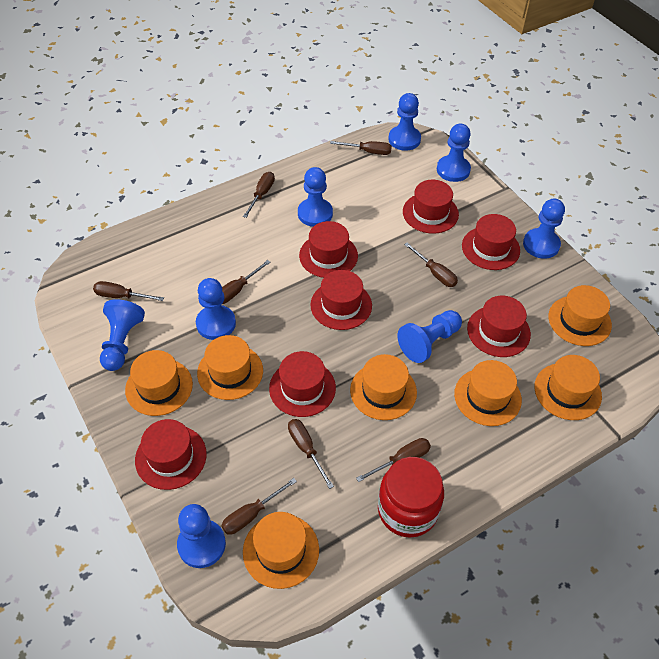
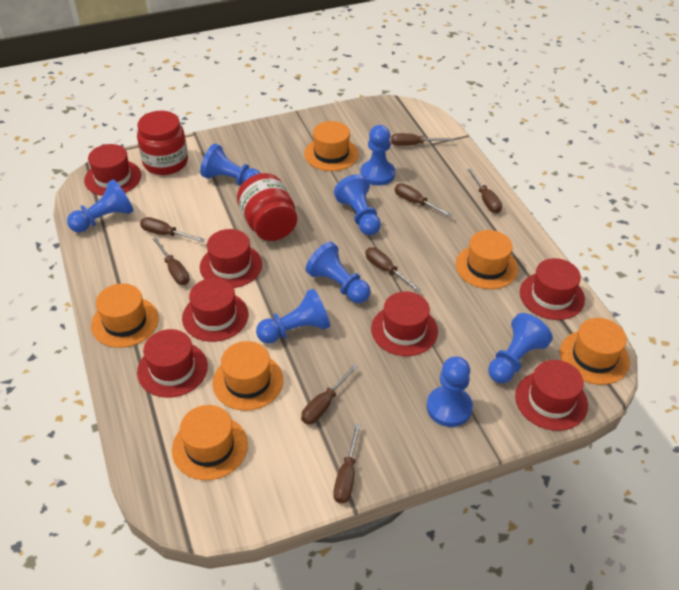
orange hat: [125,350,193,416] [197,335,263,400] [243,512,319,589] [350,354,417,420] [454,360,522,426] [534,355,602,420] [548,285,612,346] = 7 -> [91,283,159,348] [172,405,248,480] [212,341,283,411] [304,121,358,171] [456,230,518,289] [560,318,630,385] = 6
red jar: [378,457,444,538] = 1 -> [137,111,188,175] [237,173,297,241] = 2

